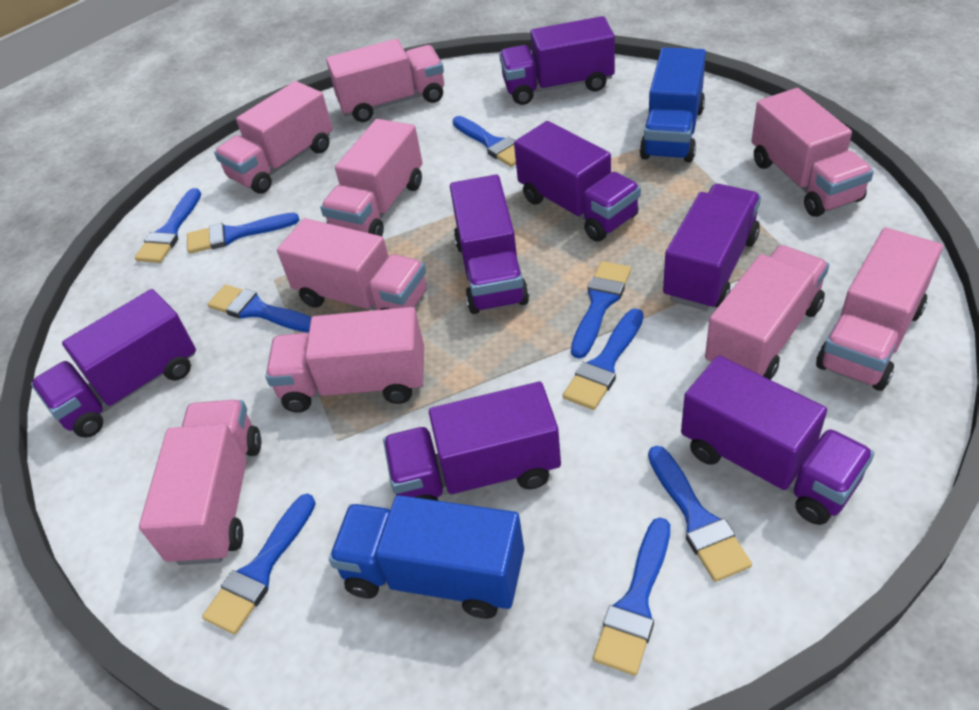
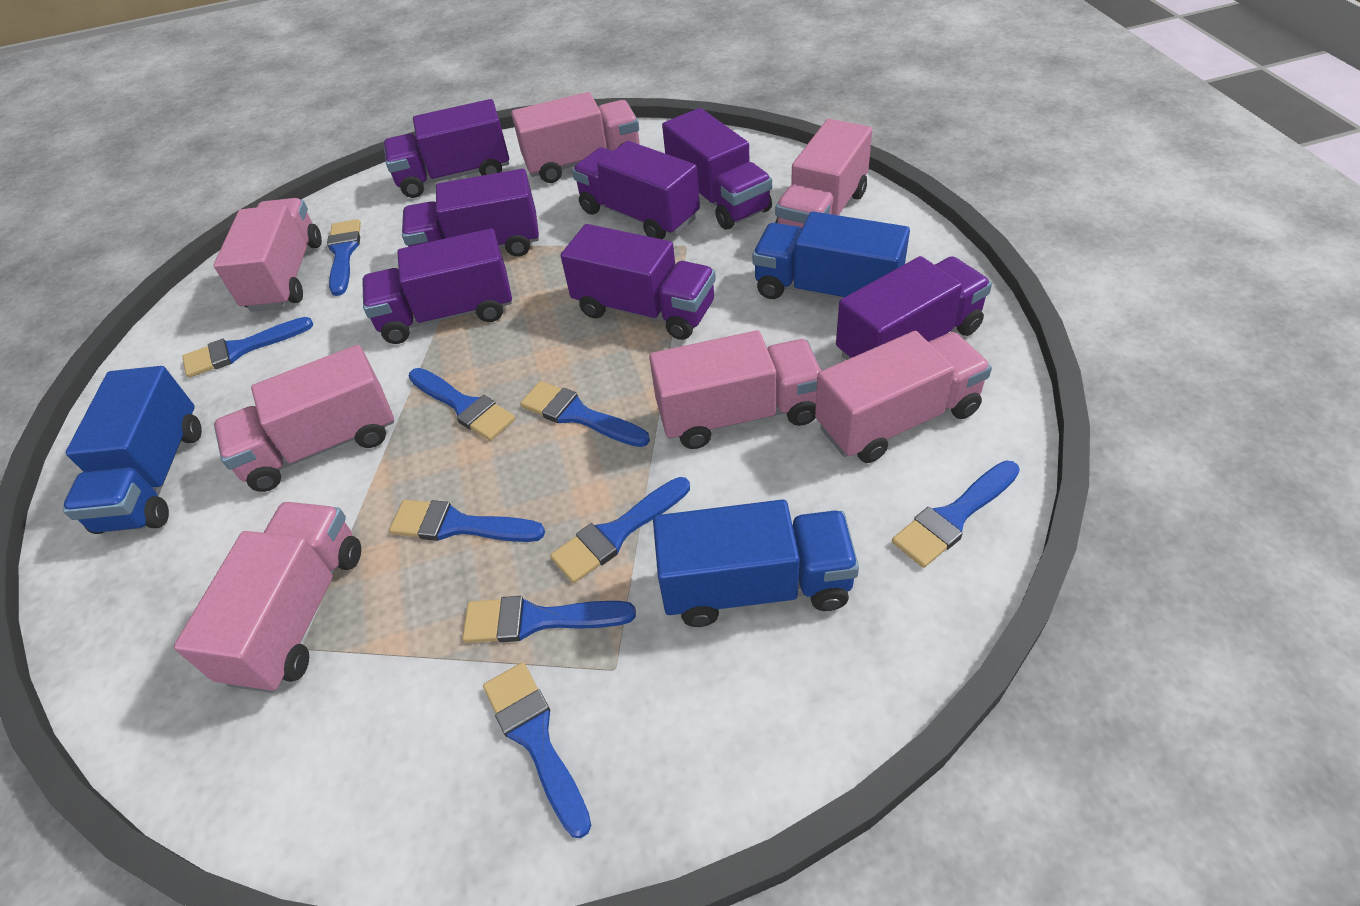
blue truck: [329,495,524,619] [640,47,706,163] = 2 -> [63,366,202,534] [653,499,859,627] [752,212,910,299] = 3
pink truck: [139,400,261,565] [214,81,333,194] [265,307,424,413] [277,218,427,310] [320,119,423,236] [326,39,444,122] [705,245,829,380] [751,88,874,217] [816,228,943,391] = 9 -> [174,502,361,693] [213,198,322,312] [214,345,394,492] [511,92,639,183] [649,330,822,449] [775,119,872,228] [815,331,992,463] = 7

